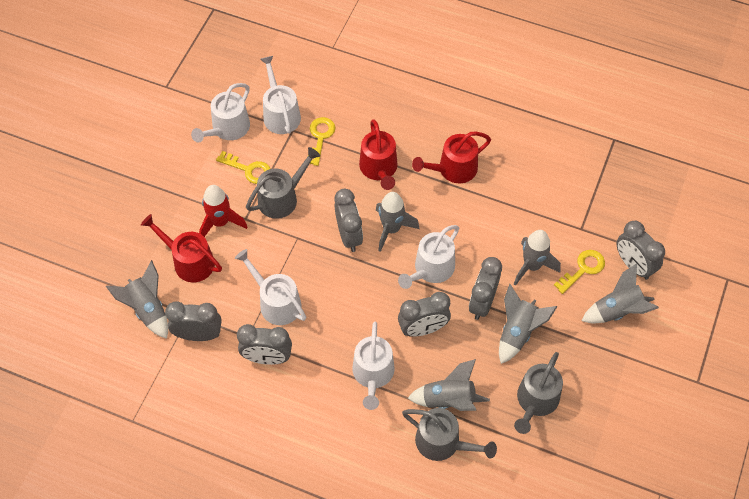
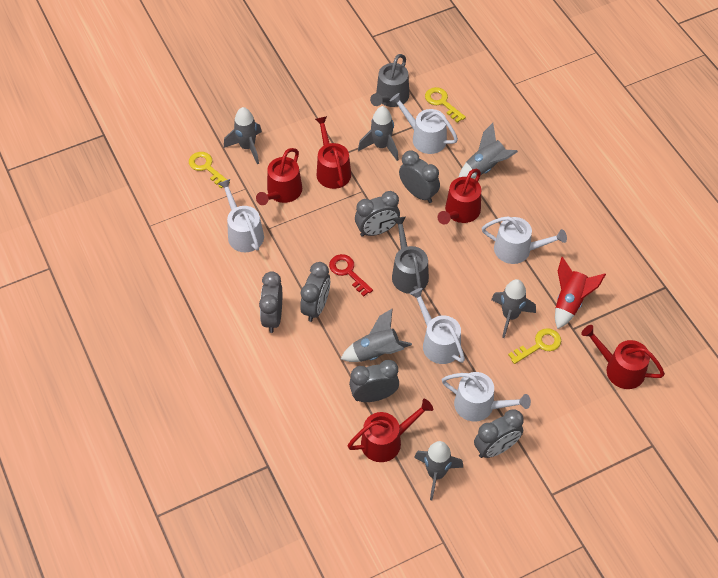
grey watering can: [246,147,320,219] [402,408,497,461] [514,352,563,434] = 3 -> [370,54,409,107] [392,217,429,294] = 2
red key: none = 0 -> [329,254,373,296] = 1
red watering can: [141,214,222,282] [359,119,398,190] [412,131,491,183] = 3 -> [256,148,302,205] [315,116,351,189] [348,399,433,462] [438,169,481,224] [581,325,665,389] = 5

